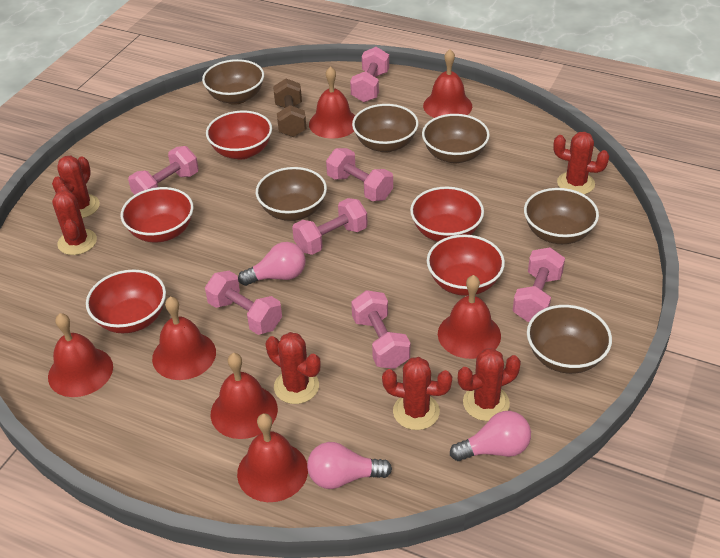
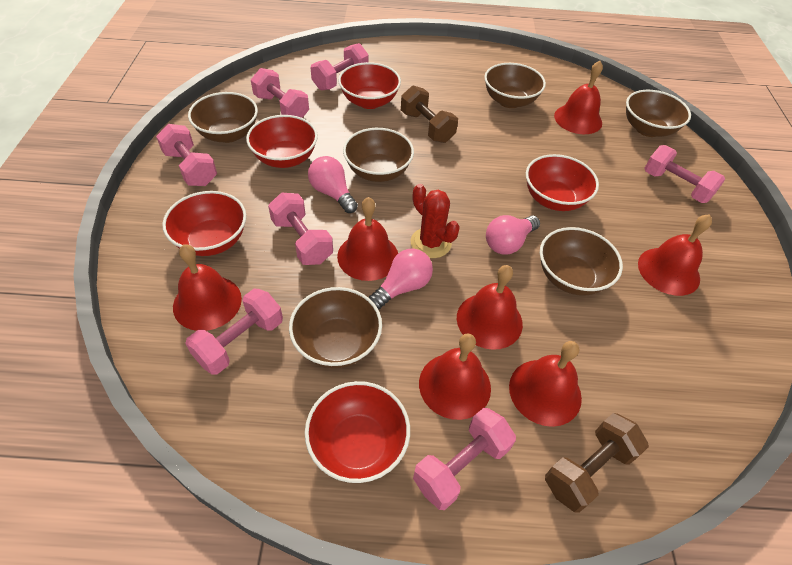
brown dumbbell: [273,78,307,137] = 1 -> [401,85,458,143] [545,413,649,513] = 2
red cactus: [52,156,100,218] [52,184,97,255] [266,332,321,404] [382,357,452,430] [458,348,521,421] [553,132,609,194] = 6 -> [411,184,460,258] = 1

